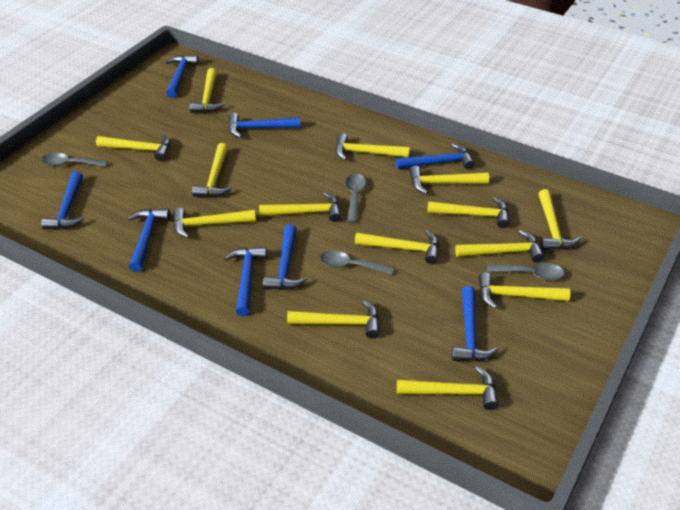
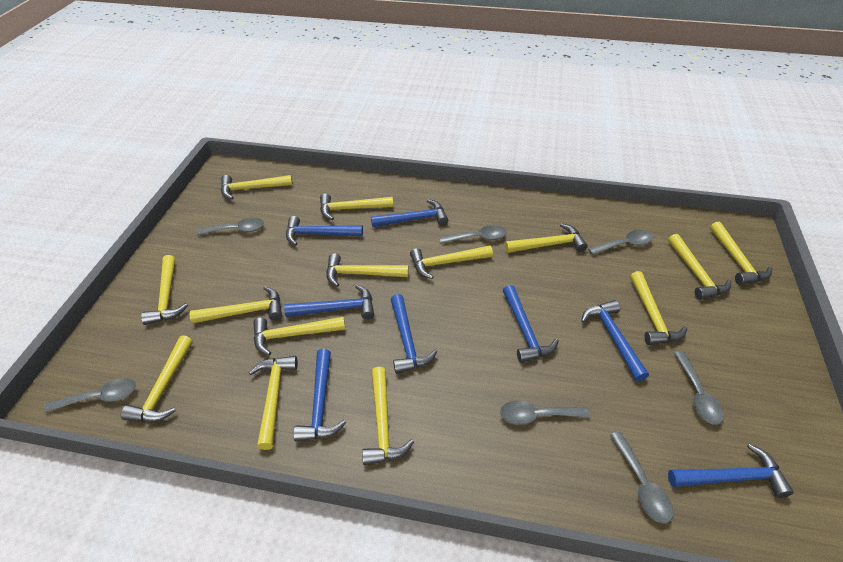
grey spoon: [41,153,108,167] [319,250,394,275] [345,174,366,223] [487,263,564,280] = 4 -> [44,378,136,413] [196,218,264,235] [439,225,507,243] [500,400,590,425] [588,230,653,255] [610,432,673,524] [674,351,724,425] = 7

